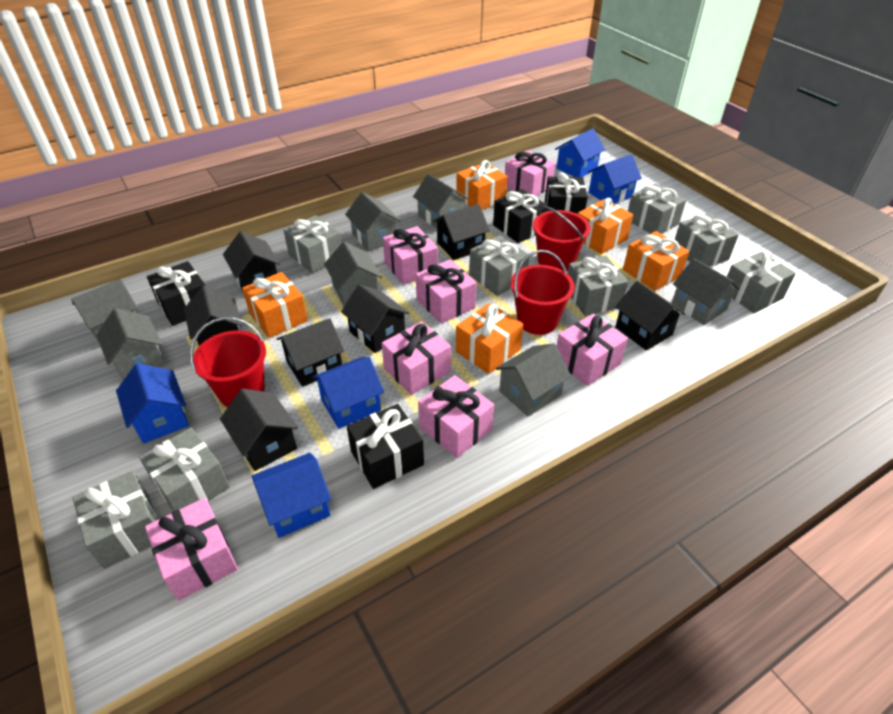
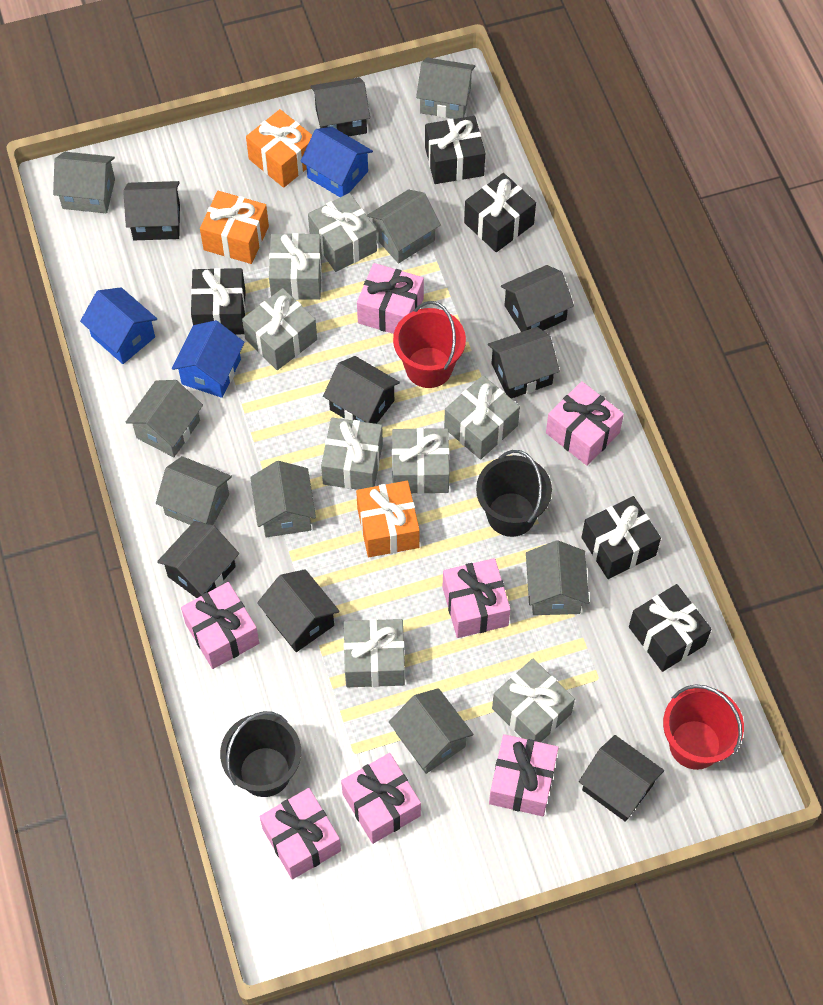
black bucket: none = 0 -> [220,711,301,797] [476,450,552,537] = 2
black gift: [147,261,205,326] [347,404,424,489] [493,189,549,243] [545,172,588,214] = 4 -> [191,268,246,334] [425,116,485,184] [464,173,536,252] [581,496,661,579] [629,584,711,672] = 5
black house: [184,286,242,346] [220,389,298,471] [223,231,280,291] [277,318,344,387] [341,284,410,353] [433,204,490,260] [615,281,685,351] = 7 -> [123,181,180,240] [157,521,239,598] [257,569,340,652] [311,77,370,136] [323,356,400,424] [488,327,560,399] [501,265,574,332] [579,735,664,822] = 8
blue house: [116,363,189,444] [252,453,331,538] [312,357,384,429] [555,128,605,177] [588,154,642,204] = 5 -> [80,287,157,364] [172,320,245,398] [300,127,373,197] = 3
grey house: [71,279,138,342] [96,308,165,380] [324,242,382,306] [345,192,401,251] [413,174,468,228] [495,343,571,417] [671,258,740,325] = 7 -> [53,152,115,213] [126,380,203,457] [156,456,232,525] [250,461,316,537] [367,189,441,263] [389,688,474,774] [416,58,475,119] [526,540,589,615] = 8
orange gift: [242,272,308,338] [456,160,508,210] [456,303,523,374] [578,198,633,254] [623,231,690,291] = 5 -> [200,191,269,264] [246,109,312,188] [356,481,420,557] = 3
red bucket: [190,317,266,407] [510,250,575,335] [533,205,590,271] = 3 -> [393,301,466,388] [663,684,744,770] = 2

